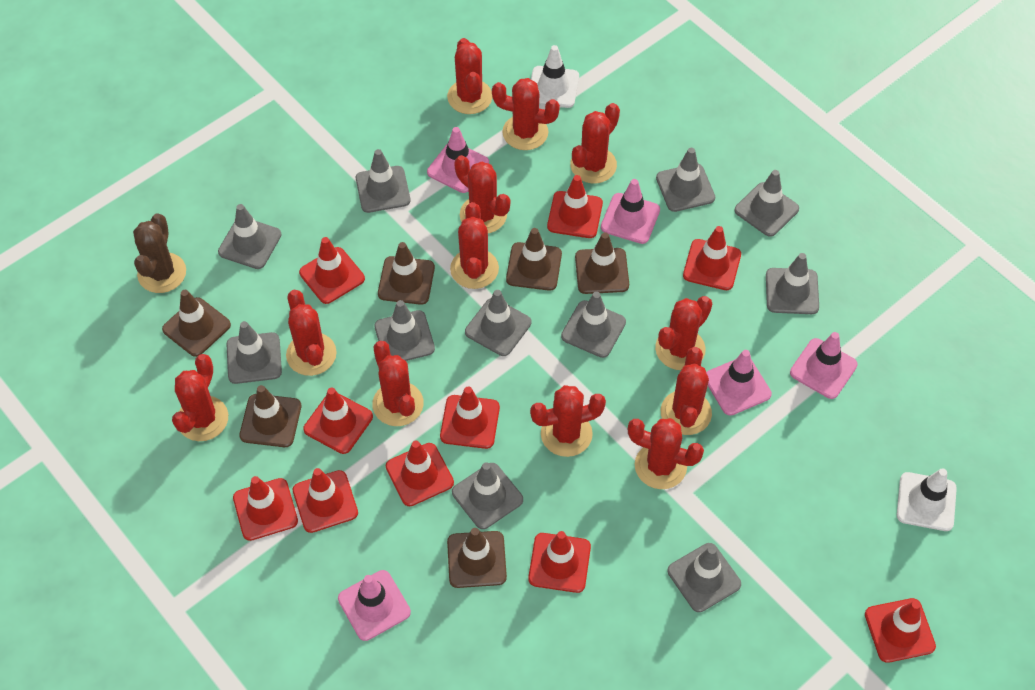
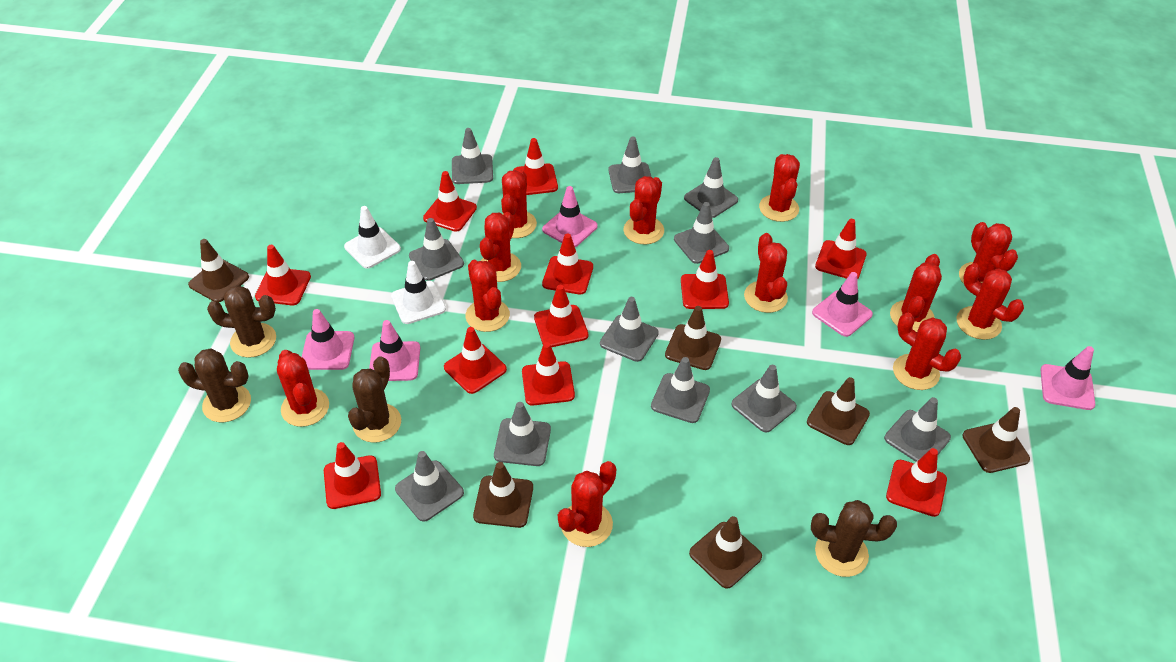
brown cactus: [133,213,186,293] = 1 -> [178,348,251,422] [207,285,276,358] [348,356,401,443] [811,500,897,577] = 4
red traffic cone: [233,476,298,541] [293,468,358,533] [299,237,365,304] [303,387,373,454] [386,441,454,506] [440,387,500,449] [528,531,591,593] [547,175,603,238] [683,226,741,290] [865,598,936,663] = 10 -> [255,245,311,305] [324,442,381,509] [423,171,477,232] [444,327,507,394] [513,138,558,195] [522,342,575,405] [534,285,588,347] [542,233,593,295] [681,250,729,309] [815,219,867,279] [886,448,947,517] = 11

